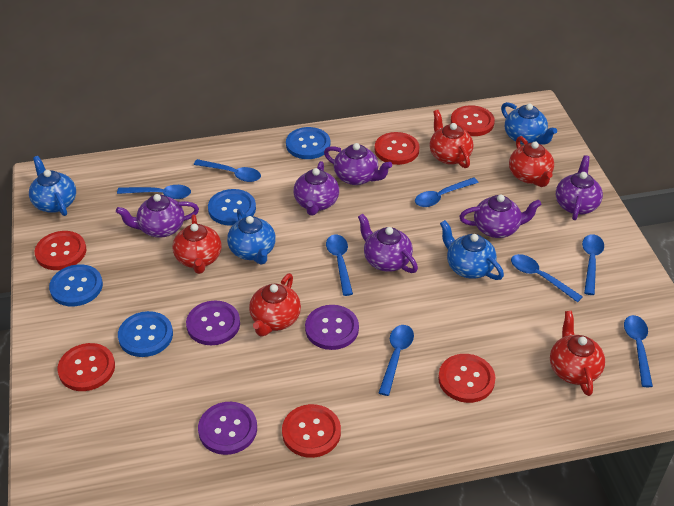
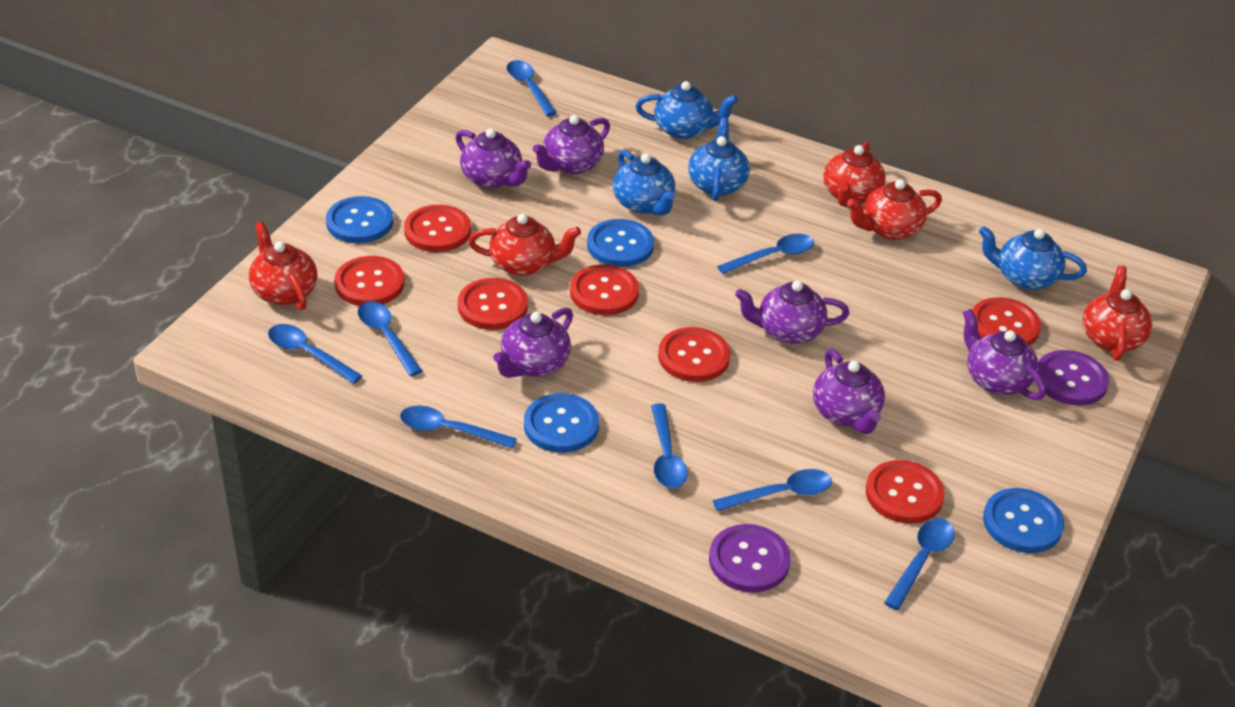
purple button: [186,301,240,345] [198,402,257,455] [305,305,359,350] = 3 -> [709,524,791,593] [1038,350,1109,406] = 2
red button: [35,231,87,270] [58,343,115,391] [282,404,341,458] [375,132,420,165] [438,354,495,403] [451,105,495,136] = 6 -> [334,256,405,306] [404,205,471,252] [458,278,528,330] [570,264,639,315] [658,327,730,382] [866,460,945,524] [972,297,1041,345] = 7

